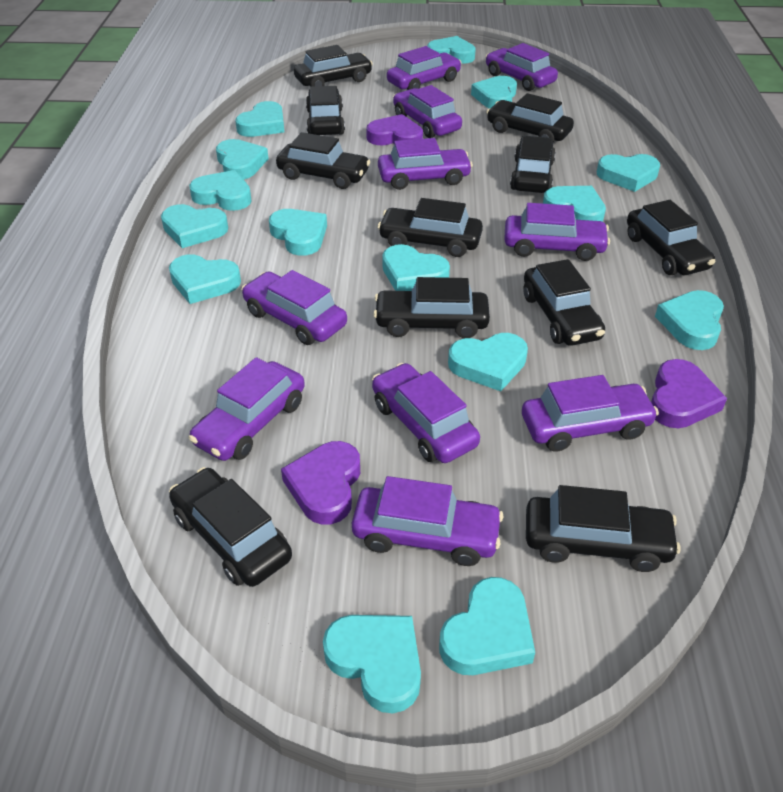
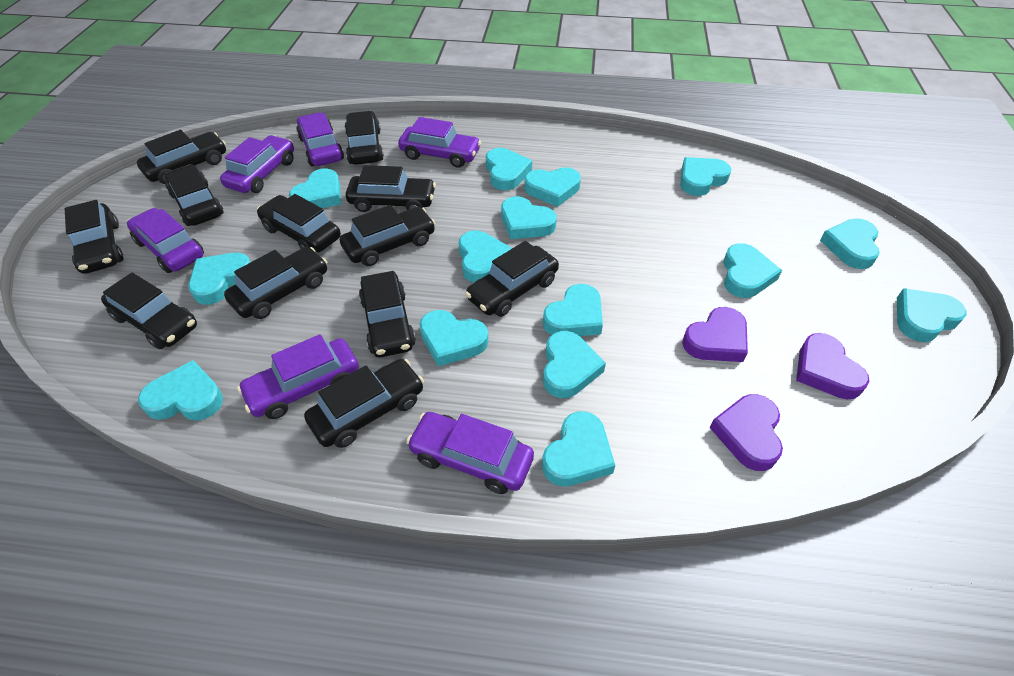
black car: [169,467,292,587] [276,132,370,189] [294,45,373,87] [306,86,345,135] [373,277,490,338] [378,198,483,257] [486,93,574,142] [510,136,556,193] [524,259,605,346] [526,485,681,572] [627,200,715,275] = 11 -> [65,200,123,274] [101,273,197,349] [137,130,226,184] [165,164,224,226] [224,247,327,319] [257,194,341,252] [304,359,424,448] [340,205,436,266] [345,111,384,165] [346,165,436,212] [359,271,416,357] [465,241,559,317] = 12
purple car: [189,357,305,461] [241,270,347,345] [352,476,503,566] [372,363,480,463] [378,138,473,190] [387,46,462,90] [393,85,462,138] [486,43,558,91] [504,203,610,261] [522,375,659,452] = 10 -> [127,208,204,273] [220,135,294,193] [237,334,359,419] [296,112,344,166] [398,117,481,168] [406,412,534,494] = 6

